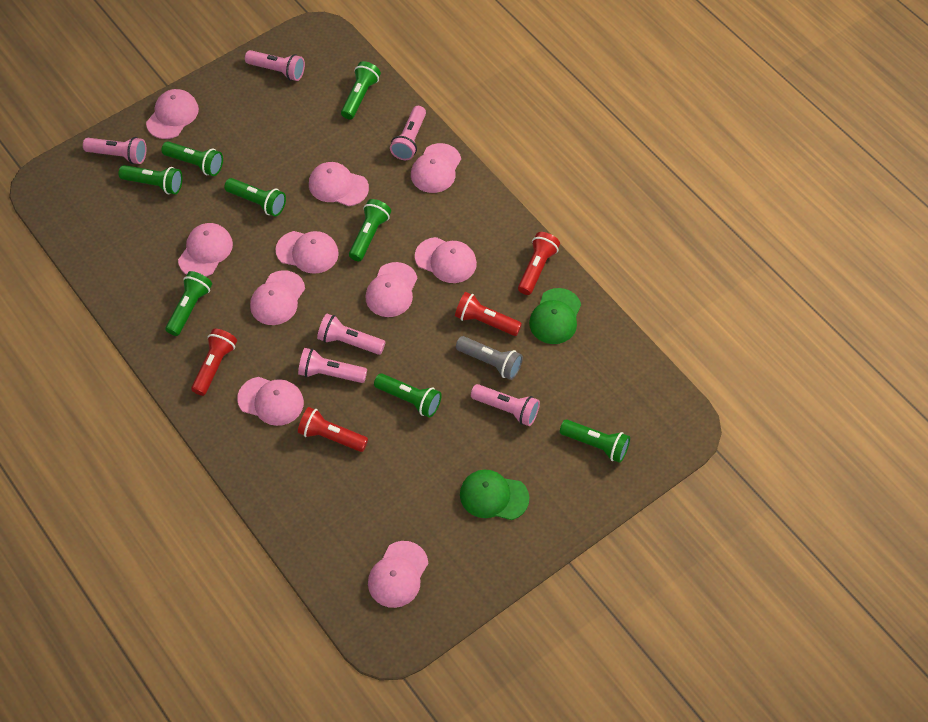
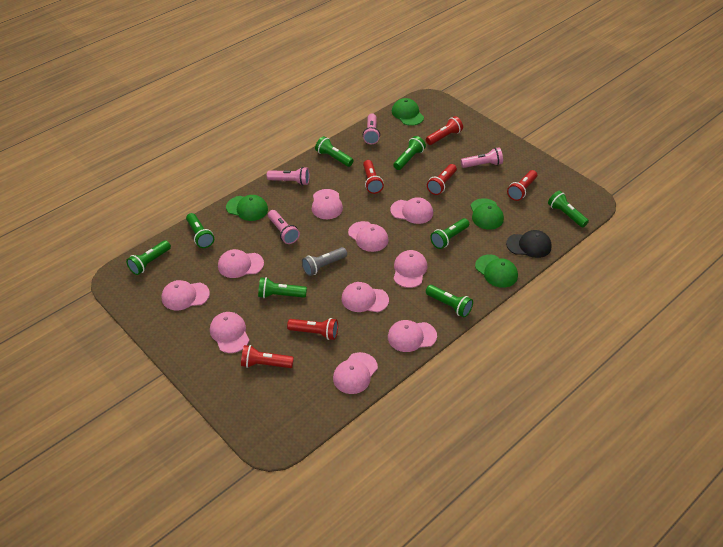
black cap: none = 0 -> [506,230,552,258] = 1
green cap: [460,469,529,520] [529,288,581,344] = 2 -> [226,195,268,221] [392,98,424,126] [470,198,504,229] [475,255,518,288] = 4
pink flashlight: [83,137,146,164] [245,50,305,81] [298,348,367,383] [317,314,385,355] [390,106,426,160] [471,384,540,426] = 6 -> [267,167,310,186] [268,210,300,244] [363,114,380,144] [461,147,503,168] = 4
red flashlight: [191,329,237,396] [298,407,368,452] [455,292,522,336] [518,232,560,295] = 4 -> [241,345,294,368] [287,318,338,340] [363,160,384,194] [426,116,463,145] [427,164,457,195] [507,170,537,201] = 6

